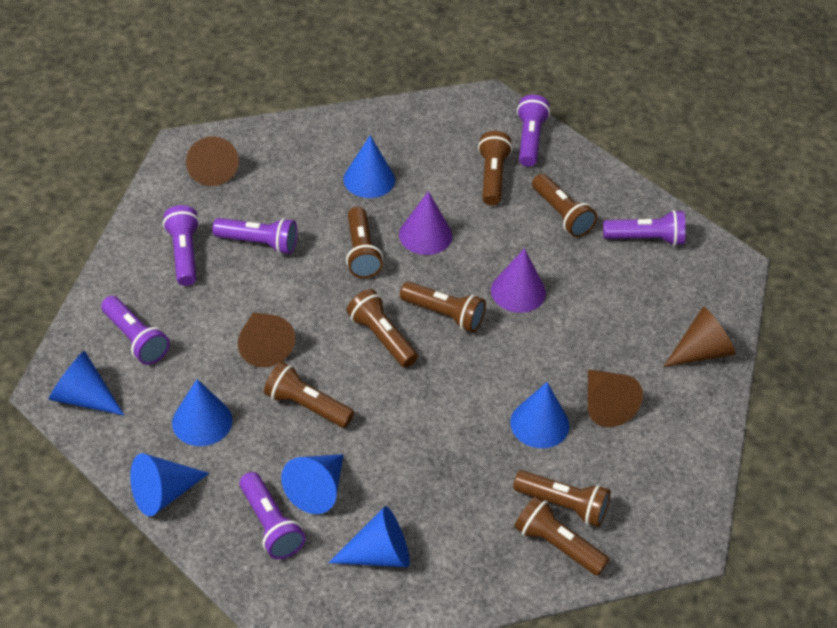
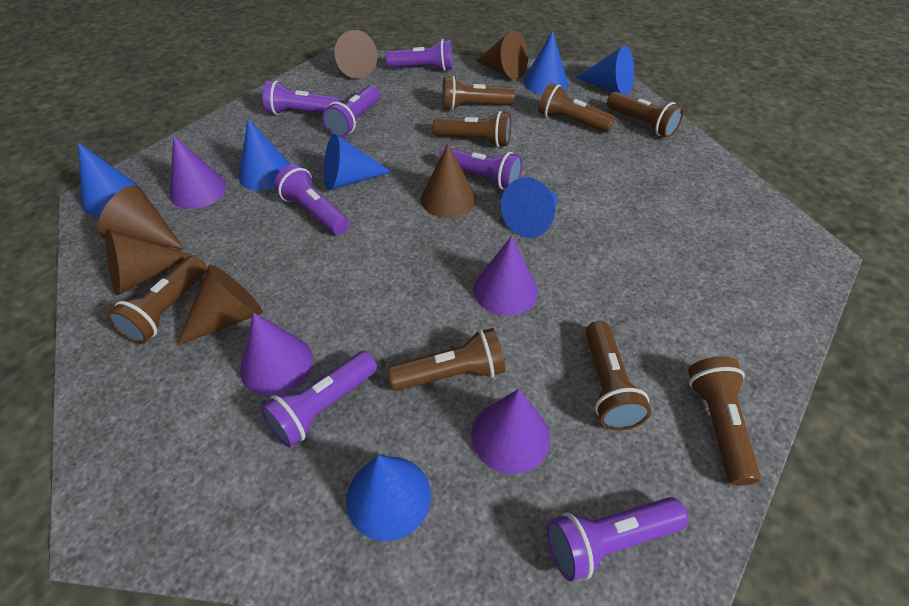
brown cone: [186,136,239,186] [238,313,295,367] [588,369,643,427] [663,307,736,367] = 4 -> [98,185,184,249] [106,229,194,295] [176,264,263,346] [335,30,378,79] [421,144,476,218] [476,31,528,80] = 6
purple cone: [399,191,452,255] [491,248,546,313] = 2 -> [170,136,227,209] [240,313,313,396] [471,389,550,474] [474,236,538,316] = 4
purple flashlight: [101,296,170,365] [163,205,200,286] [212,218,297,254] [240,472,306,559] [517,95,550,167] [603,210,686,246] = 6 -> [260,351,377,448] [263,80,341,115] [274,164,349,235] [322,85,380,137] [386,39,453,71] [439,148,523,190] [547,497,688,581] = 7

